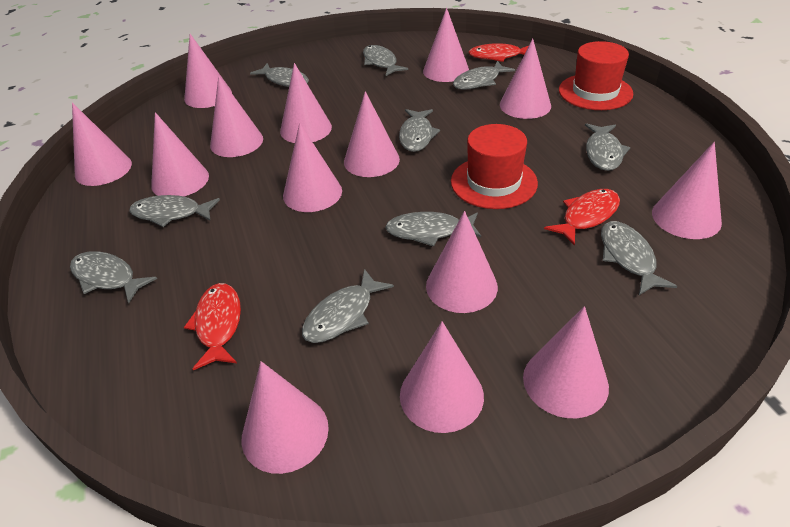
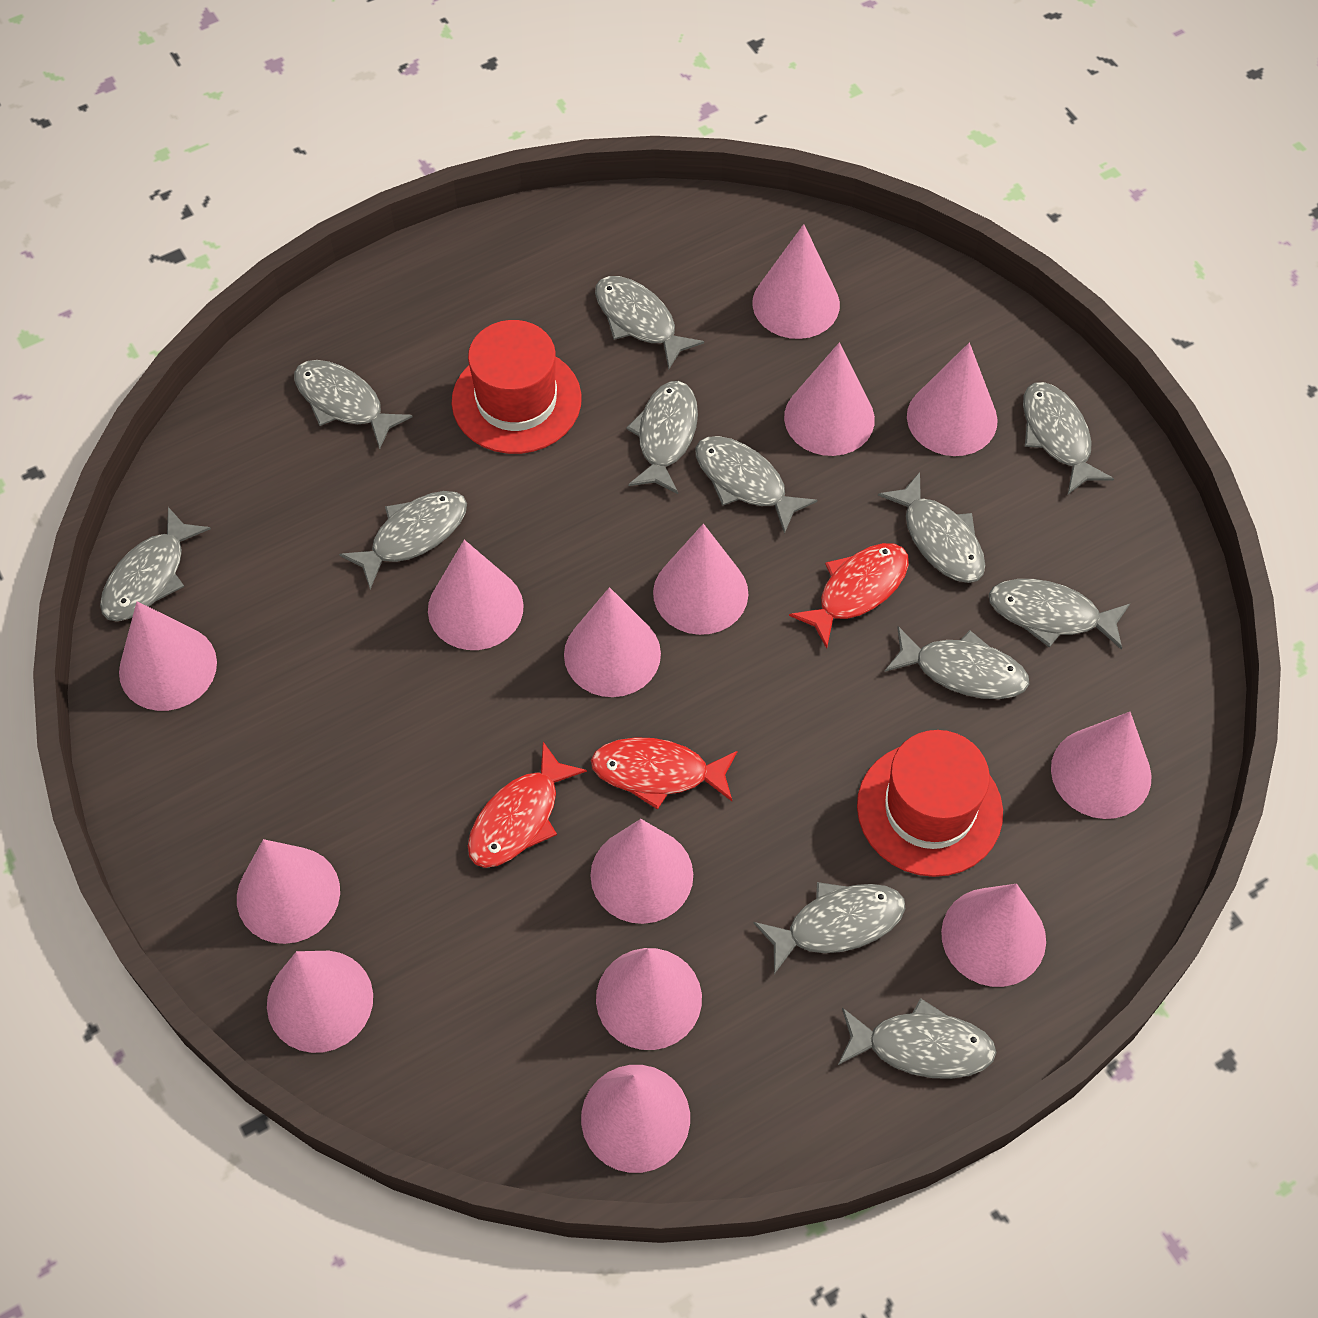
grey fish: [70,251,157,303] [129,195,220,227] [250,63,309,87] [302,269,394,343] [363,45,408,76] [385,212,481,247] [399,109,440,152] [453,61,515,90] [585,123,630,171] [601,221,677,295] = 10 -> [100,507,211,622] [294,360,412,449] [339,491,467,589] [595,276,704,369] [626,381,698,494] [695,436,817,534] [754,882,906,974] [838,998,997,1079] [878,472,985,583] [885,626,1029,699] [989,579,1130,650] [1023,382,1114,494] = 12

